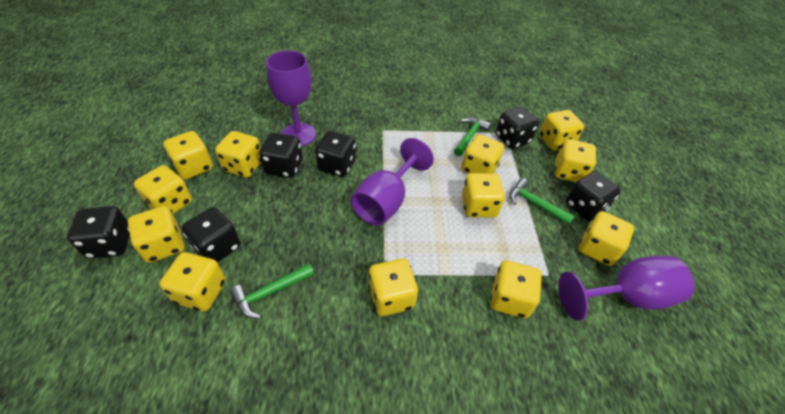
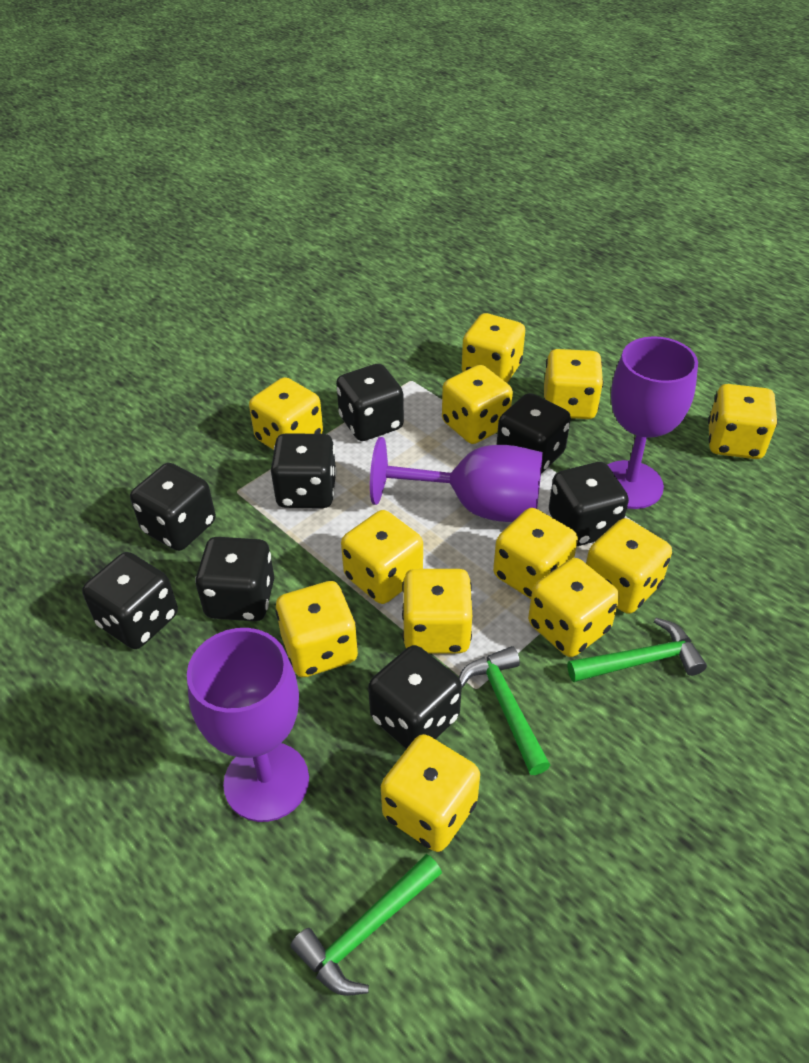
black dice: [67,206,130,259] [182,207,241,263] [259,133,303,178] [315,131,356,177] [496,107,539,149] [566,171,621,221] = 6 -> [82,552,178,649] [130,463,216,551] [195,537,274,621] [271,433,337,508] [336,364,404,441] [368,645,462,749] [496,393,571,474] [549,462,629,546] = 8

